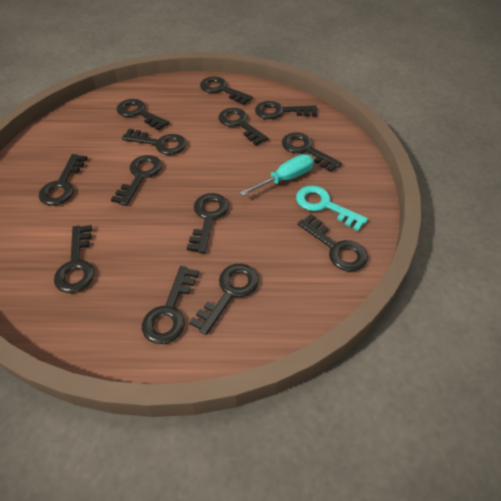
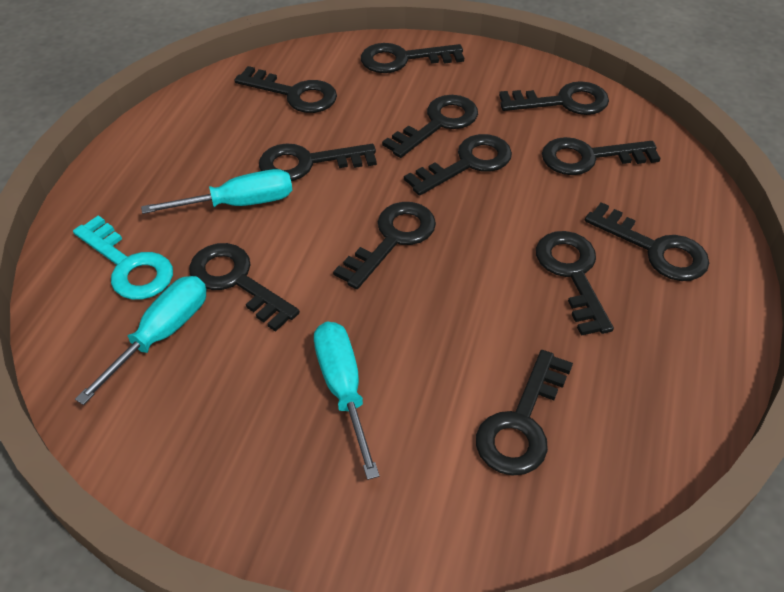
black key: [39,154,87,206] [54,225,94,293] [111,155,162,206] [116,99,169,131] [122,129,187,155] [142,266,199,344] [187,193,229,253] [189,264,259,335] [200,76,253,105] [219,108,269,146] [255,101,317,119] [282,132,342,172] [298,214,368,271] = 13 -> [189,243,300,332] [234,66,337,113] [259,143,377,181] [333,202,436,289] [361,43,464,73] [382,95,478,158] [404,134,512,196] [476,350,573,476] [499,81,609,115] [536,231,614,336] [542,137,661,175] [585,202,709,281] = 12
turquoise screwdriver: [240,154,314,196] = 1 -> [75,276,207,405] [141,169,293,214] [314,322,380,480] = 3

